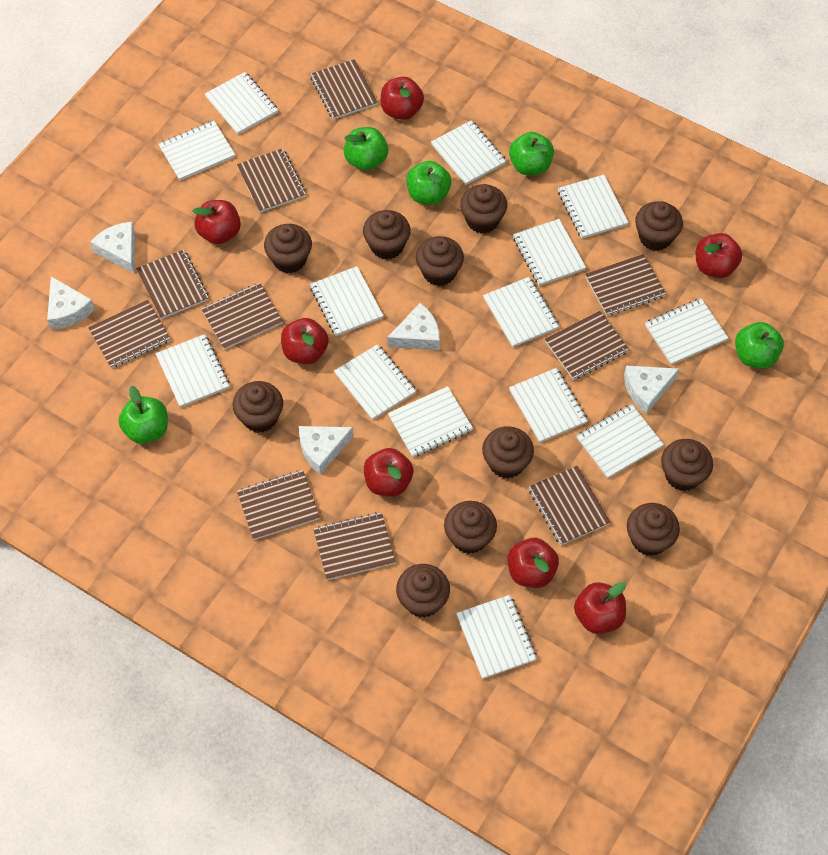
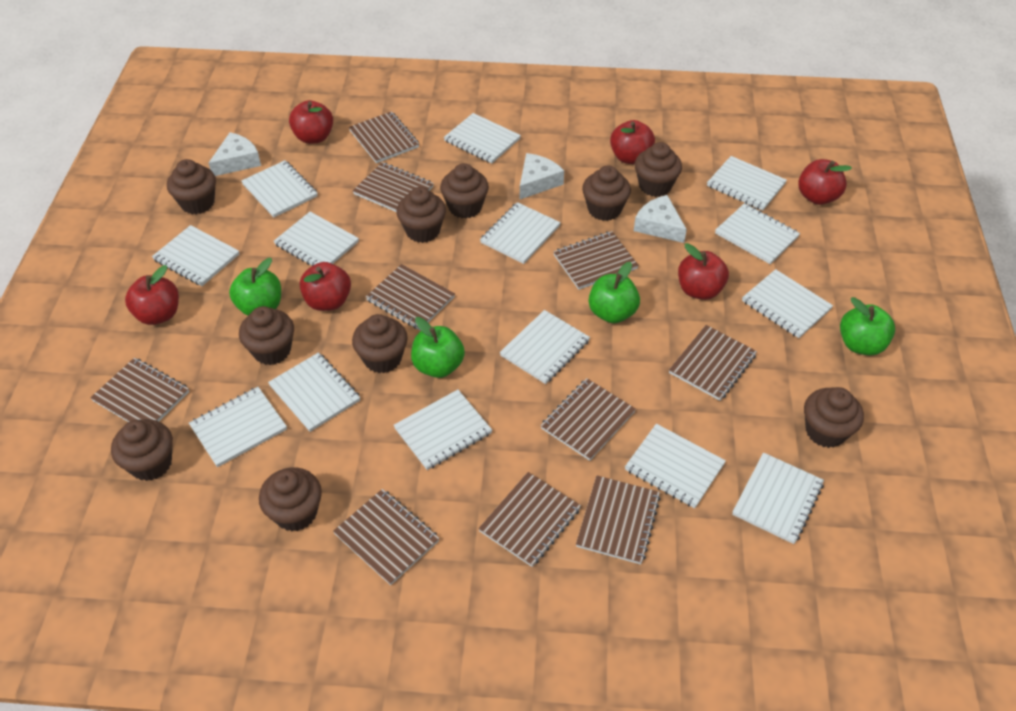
brown cupcake: [233,381,283,433] [264,224,312,273] [363,210,411,260] [396,564,450,618] [416,236,464,286] [444,501,497,554] [460,184,507,233] [482,426,534,479] [627,503,680,556] [635,201,683,251] [661,439,713,491] = 11 -> [111,419,173,481] [167,159,216,214] [239,306,294,365] [259,467,322,531] [352,314,408,373] [396,187,446,243] [440,163,489,219] [582,165,631,221] [635,142,682,197] [804,387,864,448] = 10
green apple: [118,386,168,444] [344,127,388,171] [406,161,451,205] [509,132,554,175] [735,322,784,368] = 5 -> [229,258,281,316] [411,317,465,378] [589,262,640,323] [840,297,895,355] = 4
red apple: [192,200,241,244] [281,318,329,364] [364,448,413,497] [381,77,424,120] [507,538,559,588] [574,582,626,634] [696,233,742,278] = 7 -> [125,265,179,325] [289,100,333,144] [300,262,351,311] [610,120,655,164] [678,243,729,300] [798,159,852,205] = 6
white cheese: [47,276,95,330] [90,222,135,273] [299,426,354,475] [387,303,440,350] [624,365,679,414] = 5 -> [209,132,261,176] [520,153,564,199] [634,195,687,243] = 3

